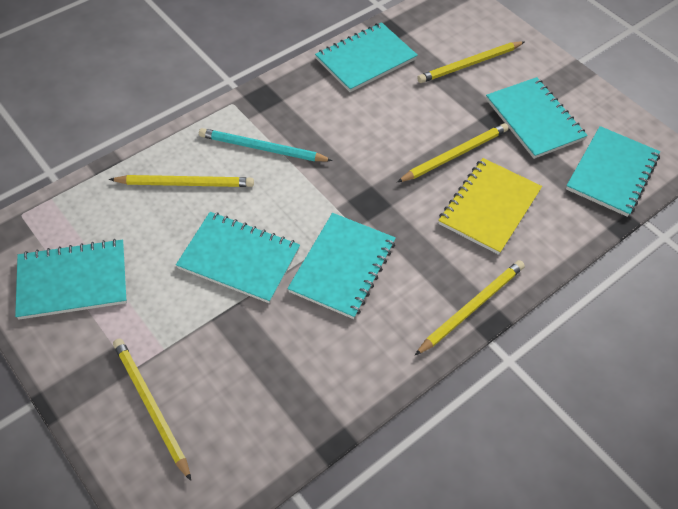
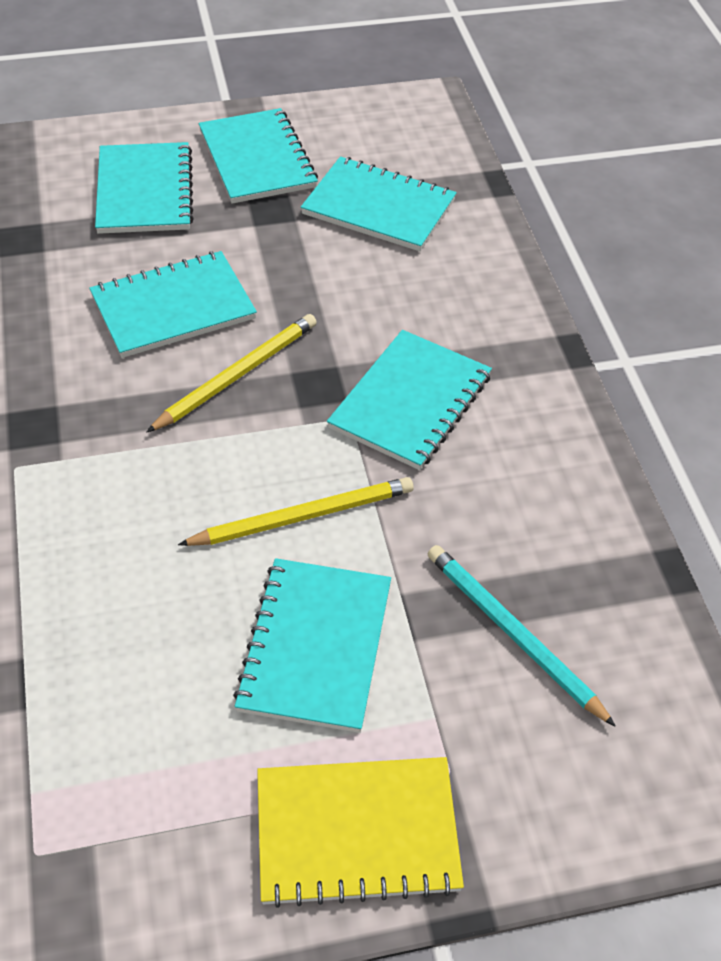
yellow pencil: [109,175,254,187] [113,338,191,481] [397,123,509,182] [415,260,525,355] [417,41,524,83] = 5 -> [146,314,317,433] [178,477,414,546] = 2

